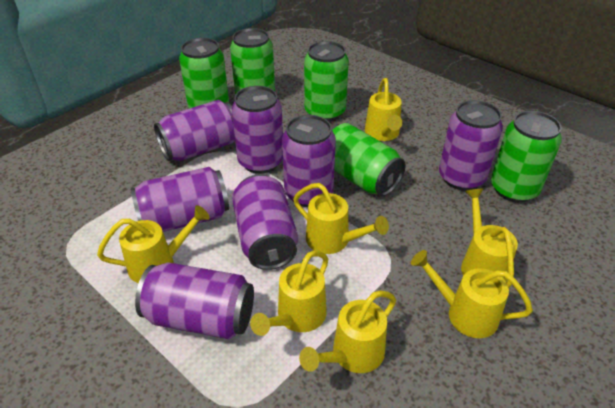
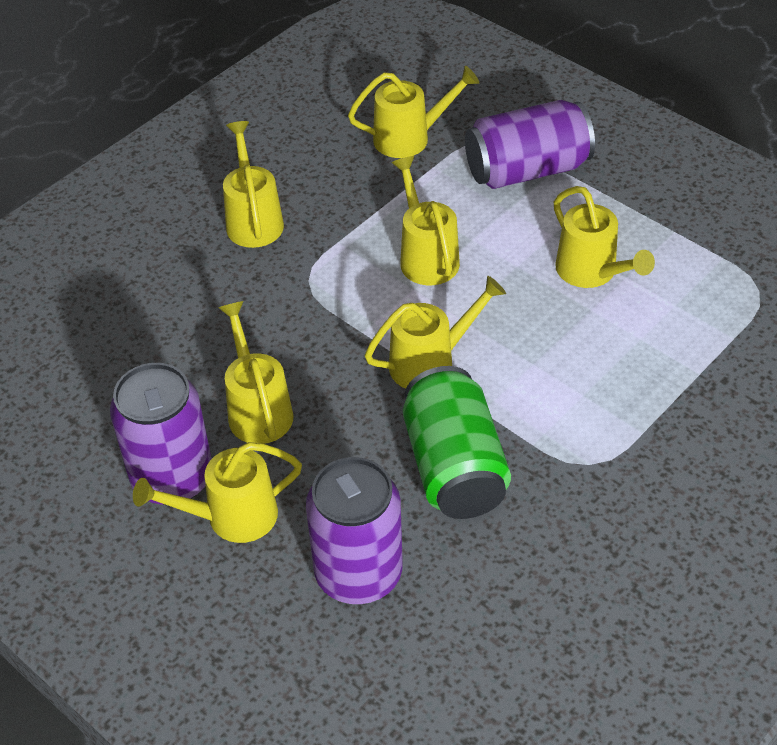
green can: [179,38,229,109] [230,28,275,95] [304,41,349,121] [332,123,406,196] [491,111,562,203] = 5 -> [403,366,511,519] = 1
purple can: [131,167,229,232] [135,262,254,340] [154,100,235,161] [232,86,283,174] [232,174,298,270] [282,115,336,207] [439,100,503,191] = 7 -> [110,363,212,505] [306,457,403,604] [465,100,595,189] = 3

